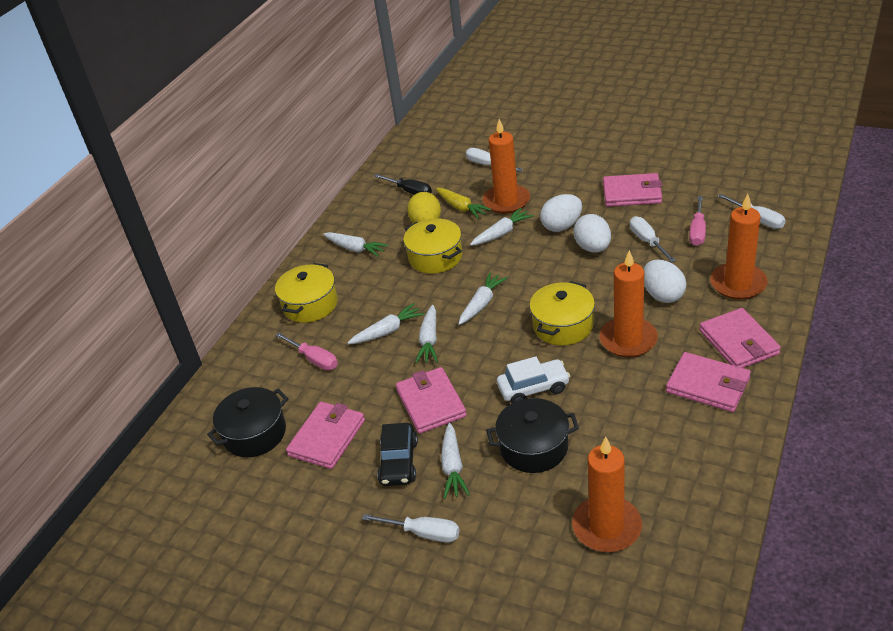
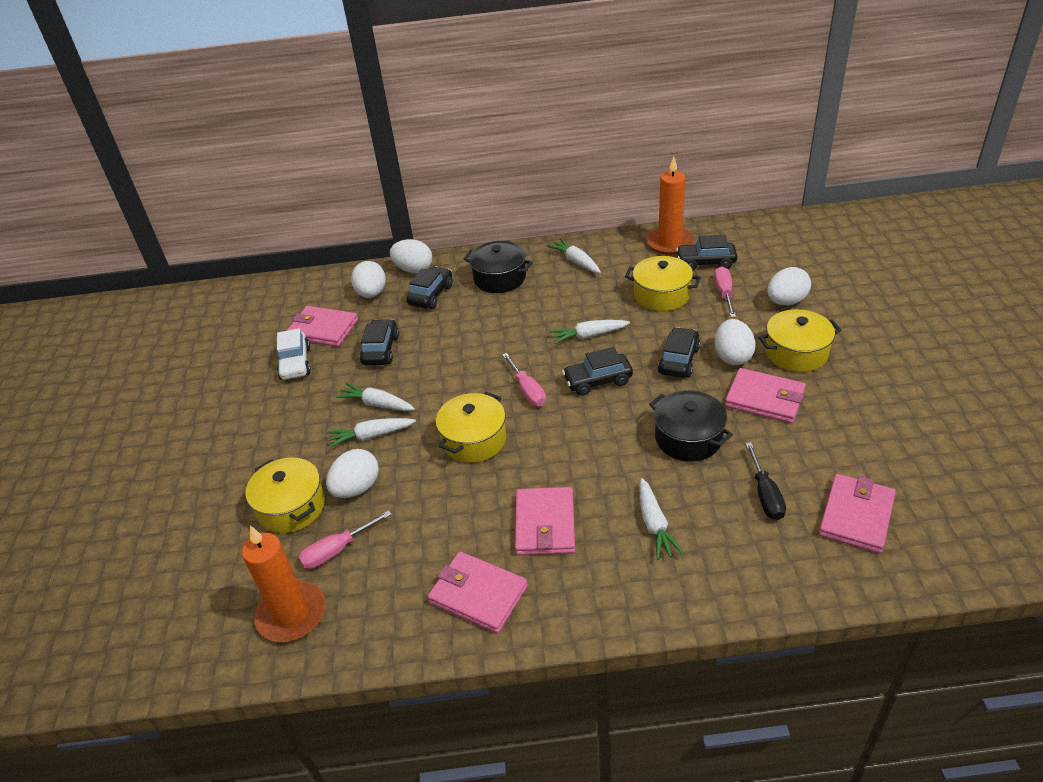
black car: [377,423,418,486] = 1 -> [360,319,399,365] [406,266,453,309] [562,347,633,396] [658,327,701,378] [676,235,737,271] = 5
orange candle: [483,119,530,214] [572,436,642,552] [599,250,658,357] [710,194,768,300] = 4 -> [242,526,326,642] [646,157,694,255] = 2
pink screwdriver: [275,333,338,370] [689,196,706,246] = 2 -> [298,510,392,569] [502,353,546,407] [714,266,736,317] = 3
white carrot: [323,232,388,257] [348,303,425,344] [415,305,438,363] [441,423,470,499] [458,272,508,325] [470,208,534,246] = 6 -> [327,418,416,448] [335,383,415,411] [547,238,601,273] [549,320,630,344] [639,478,684,560] = 5
white egg: [540,194,582,232] [573,214,611,253] [644,260,687,303] = 3 -> [326,449,379,498] [351,261,386,298] [390,239,432,273] [715,319,756,365] [767,267,811,305] = 5
white screwdriver: [362,514,459,543] [466,148,523,172] [630,216,676,263] [718,194,786,229] = 4 -> none = 0
yellow carrot: [436,188,492,219] = 1 -> none = 0
yellow egg: [407,192,441,223] = 1 -> none = 0
yellow pot: [275,263,338,323] [403,218,462,274] [529,281,595,345] = 3 -> [245,457,325,533] [436,392,506,463] [625,256,701,311] [758,309,842,372] = 4

